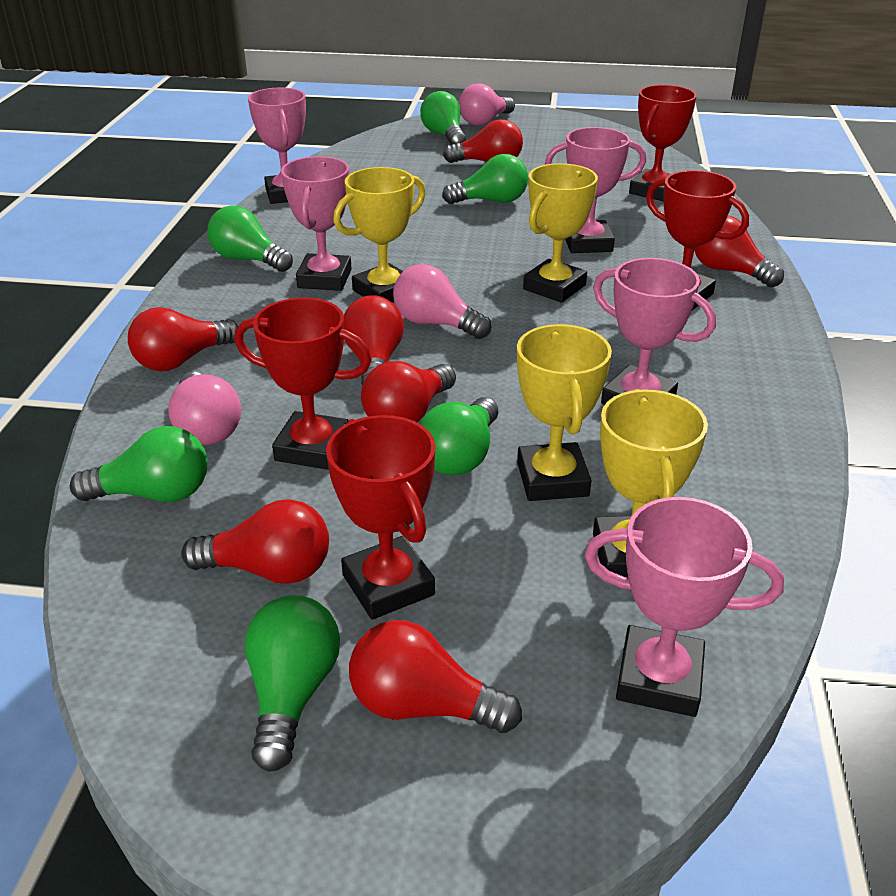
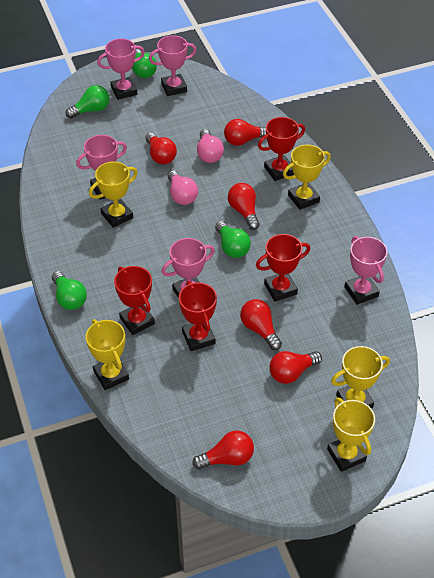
green light bulb: [70,426,207,502] [207,205,293,272] [245,595,340,772] [420,91,466,145] [420,397,498,475] [442,154,528,204] = 6 -> [52,271,87,310] [66,85,110,119] [132,49,157,78] [215,221,251,258] = 4
pink light bulb: [168,372,241,445] [393,264,491,339] [459,83,515,126] = 3 -> [168,170,198,205] [197,129,224,163] = 2
red light bulb: [128,307,238,371] [181,499,329,584] [344,295,404,386] [349,620,522,733] [361,361,456,422] [443,119,523,163] [694,216,784,288] = 7 -> [145,133,177,165] [192,431,254,469] [224,119,266,146] [228,183,259,230] [240,299,282,350] [269,351,322,384] = 6
yellow trophy: [333,167,426,303] [517,324,612,501] [523,163,598,303] [593,389,708,577] = 4 -> [86,319,129,390] [89,161,138,228] [283,144,331,210] [327,397,375,472] [331,346,390,408] = 5

